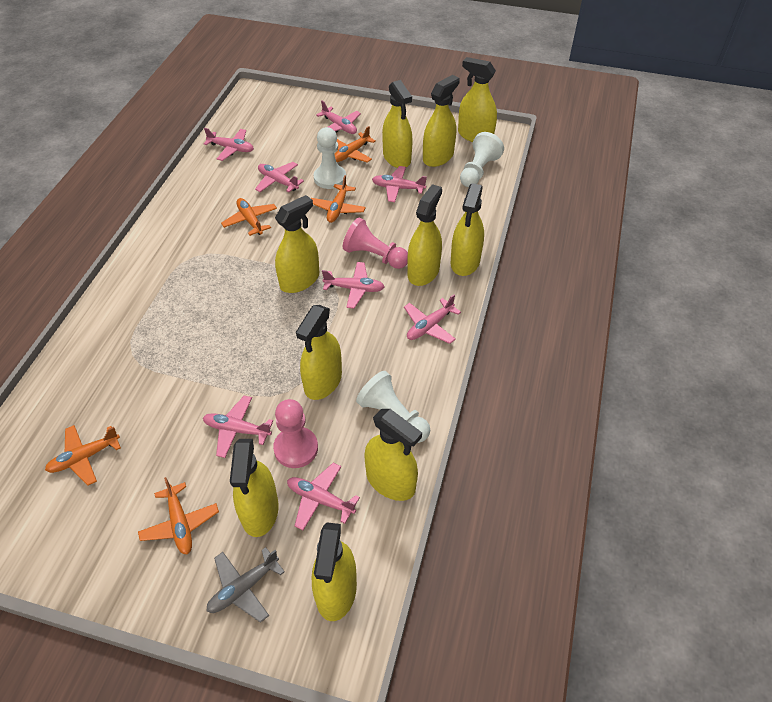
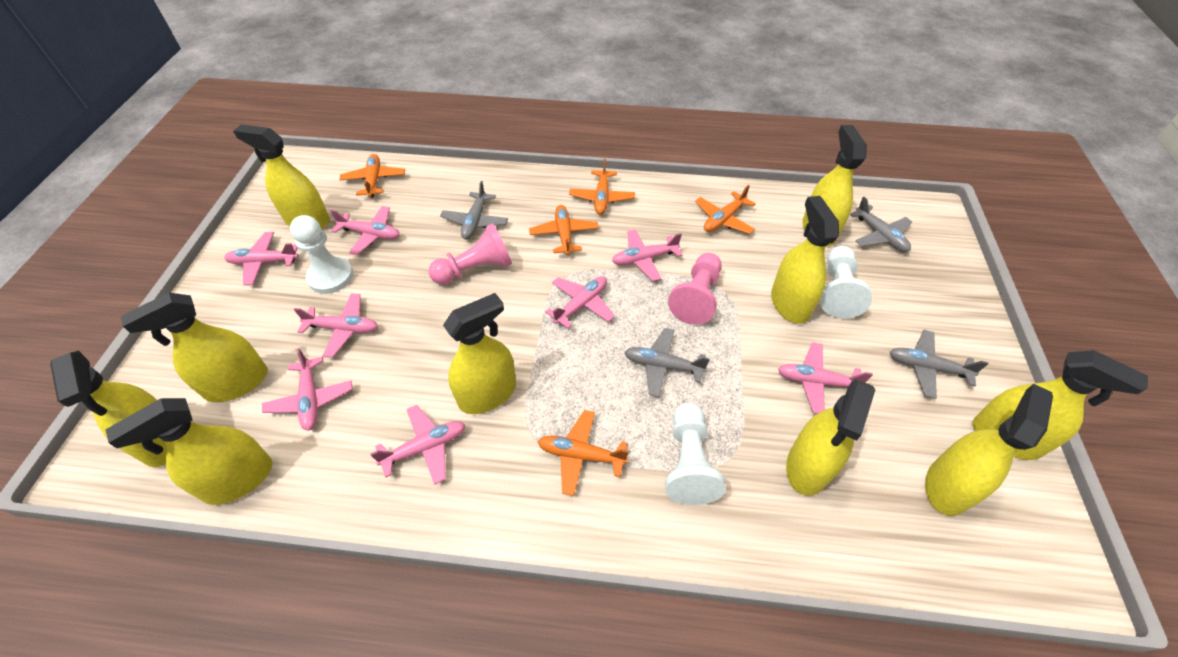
grey plane: [206,547,285,623] = 1 -> [440,181,508,240] [625,328,710,397] [850,197,912,252] [890,330,988,399] = 4

